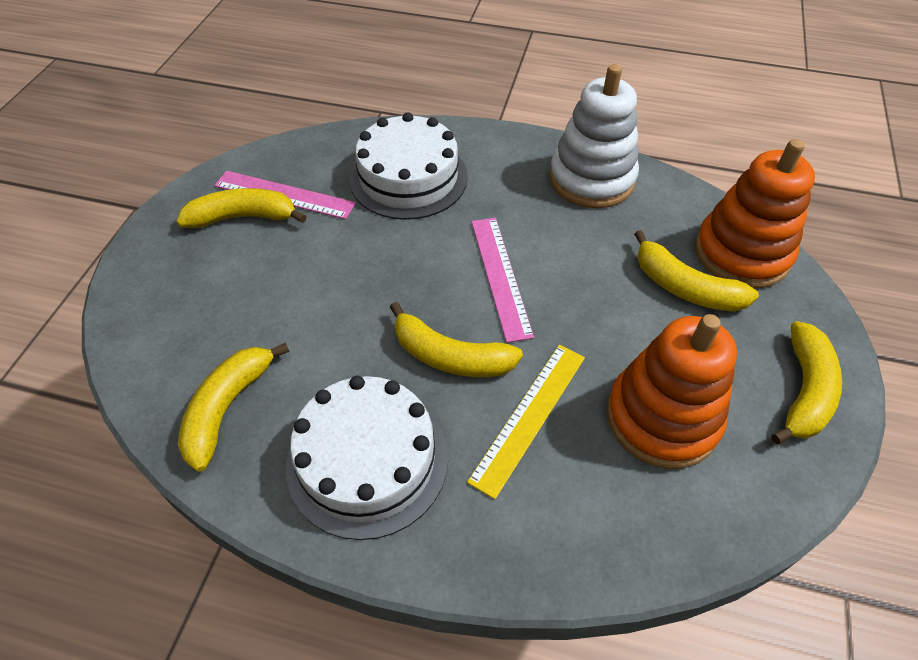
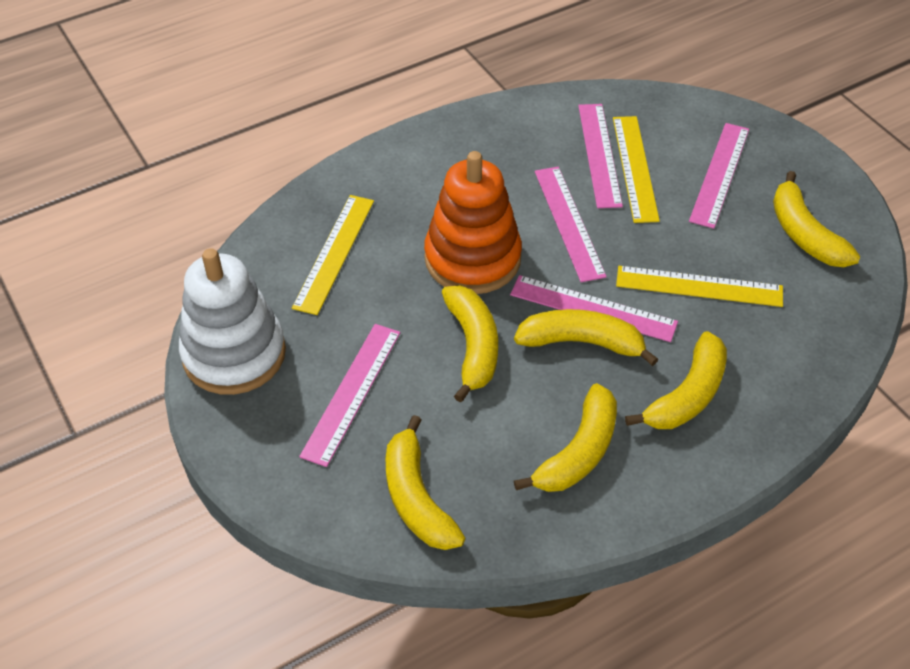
orange stacking toy: [606,314,737,469] [695,139,815,288] = 2 -> [424,151,522,294] = 1
pink ruler: [214,171,356,219] [472,218,534,343] = 2 -> [299,324,400,467] [510,275,678,342] [535,167,607,282] [578,104,623,208] [689,123,749,229] = 5
white cake: [286,376,448,540] [350,112,468,220] = 2 -> none = 0
yellow banana: [176,188,307,228] [178,343,289,471] [390,302,523,377] [634,230,759,312] [771,321,842,444] = 5 -> [386,415,465,550] [442,285,498,402] [514,309,658,366] [514,383,617,492] [625,331,727,429] [773,171,860,267] = 6
yellow ruler: [467,344,585,499] = 1 -> [292,195,374,315] [613,116,660,223] [616,266,783,307] = 3

